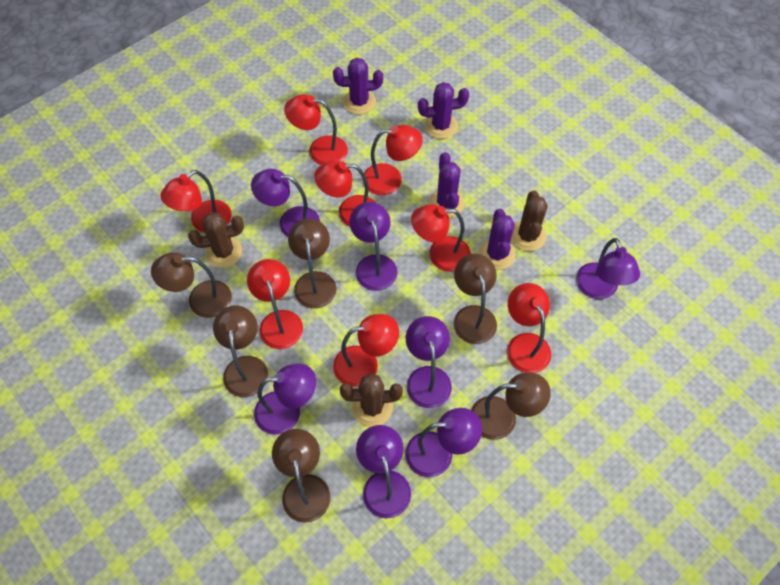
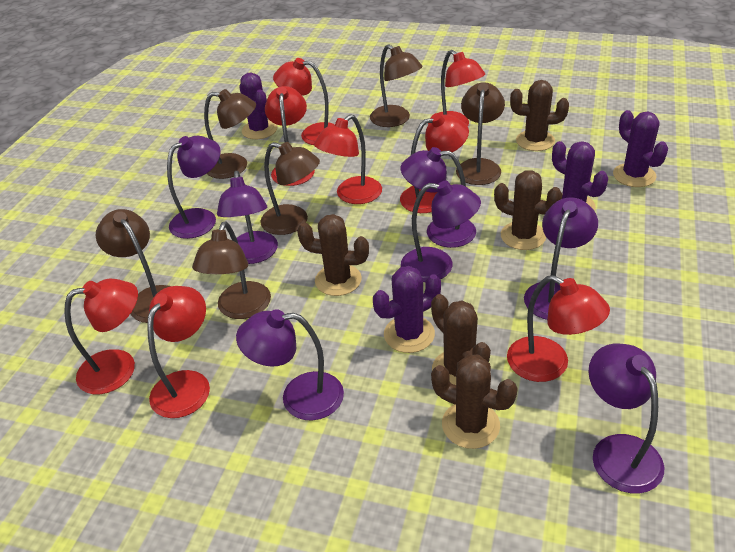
brown cactus: [188,212,244,268] [340,373,403,427] [511,190,548,251] = 3 -> [297,214,369,296] [431,294,491,385] [431,354,518,449] [494,170,562,250] [510,80,569,151] = 5

